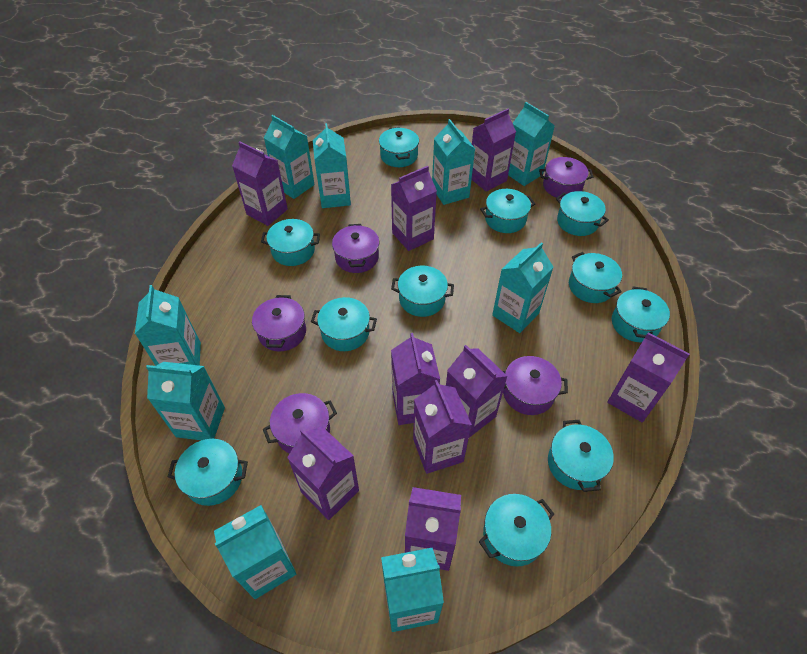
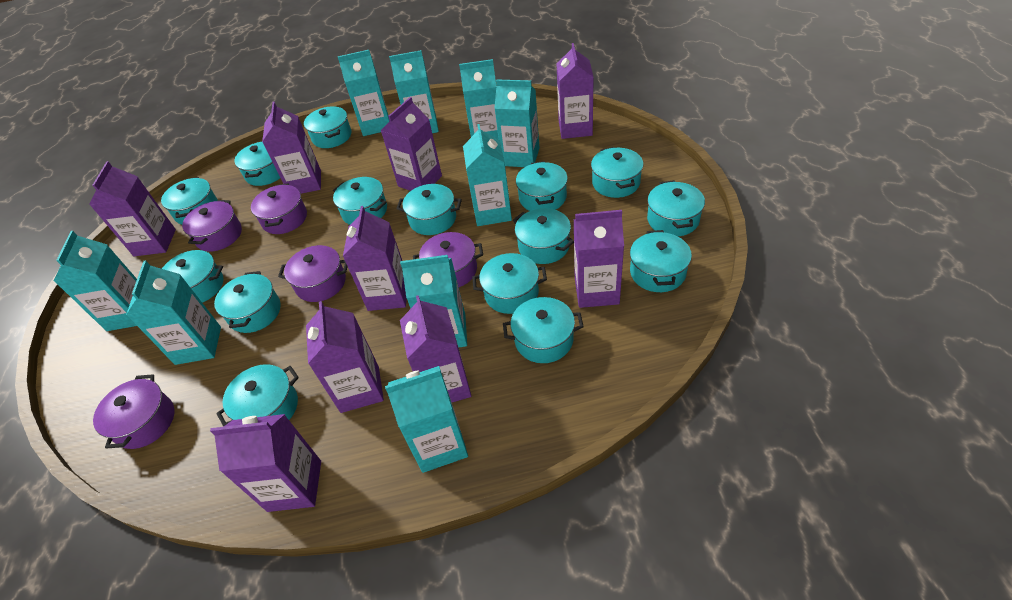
turquoise pot: [168,439,248,506] [261,219,320,266] [311,297,377,351] [379,127,419,167] [391,266,454,317] [479,494,554,567] [480,189,535,233] [548,420,614,492] [556,191,609,236] [569,252,622,303] [612,287,670,342] = 11 -> [161,177,218,225] [161,250,223,303] [214,271,281,333] [216,364,299,426] [234,141,280,186] [304,106,351,148] [333,177,387,225] [396,184,462,235] [473,253,547,314] [503,297,584,363] [513,208,574,264] [516,161,568,211] [591,147,643,198] [630,230,692,292] [647,180,705,236] = 15

